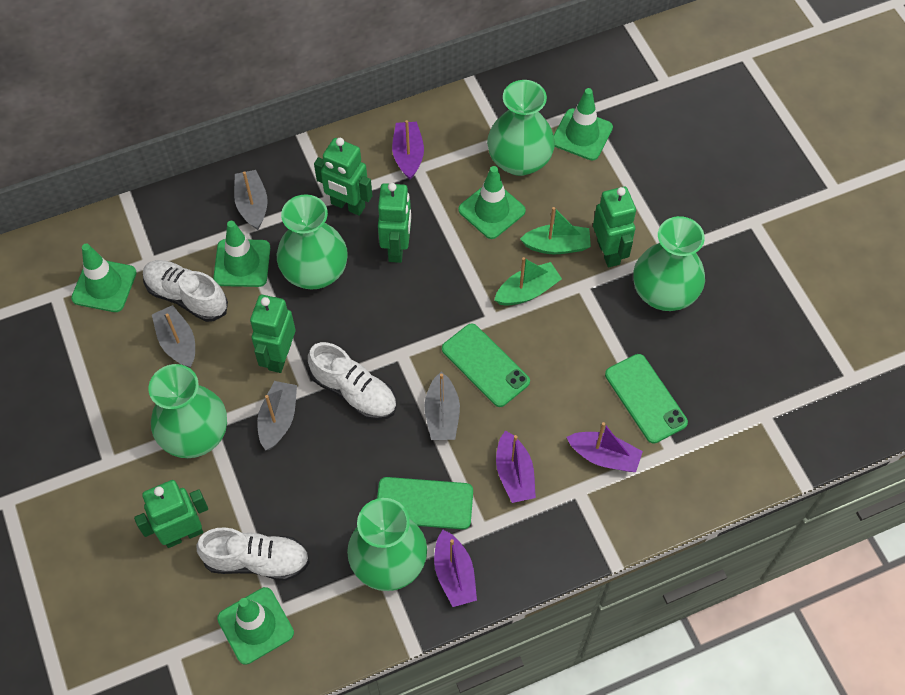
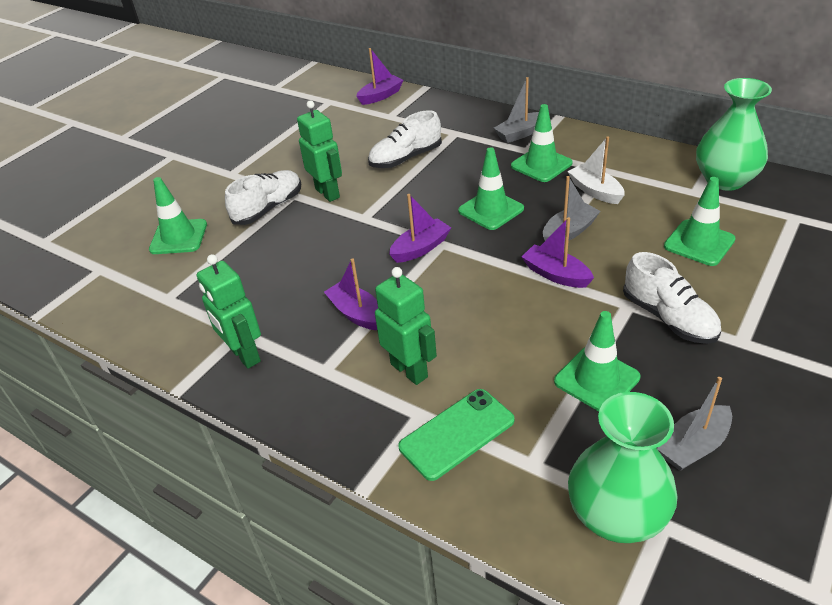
green boat: [494,257,562,306] [520,207,591,255] = 2 -> none = 0
green phone: [377,477,473,529] [442,324,530,407] [605,354,688,444] = 3 -> [398,389,515,481] = 1
green robot: [134,480,208,548] [250,295,296,373] [314,138,372,216] [378,183,411,263] [593,187,636,267] = 5 -> [197,254,261,369] [297,100,342,202] [375,267,437,385] = 3
green vase: [148,364,227,458] [277,194,348,290] [347,498,427,591] [487,80,555,176] [634,216,705,311] = 5 -> [568,392,678,543] [696,78,772,191] = 2
grey boat: [152,305,195,368] [234,170,268,230] [257,381,297,451] [424,372,460,440] = 4 -> [494,77,539,143] [543,176,601,241] [657,377,732,471] = 3
white boat: none = 0 -> [567,136,625,204] = 1

